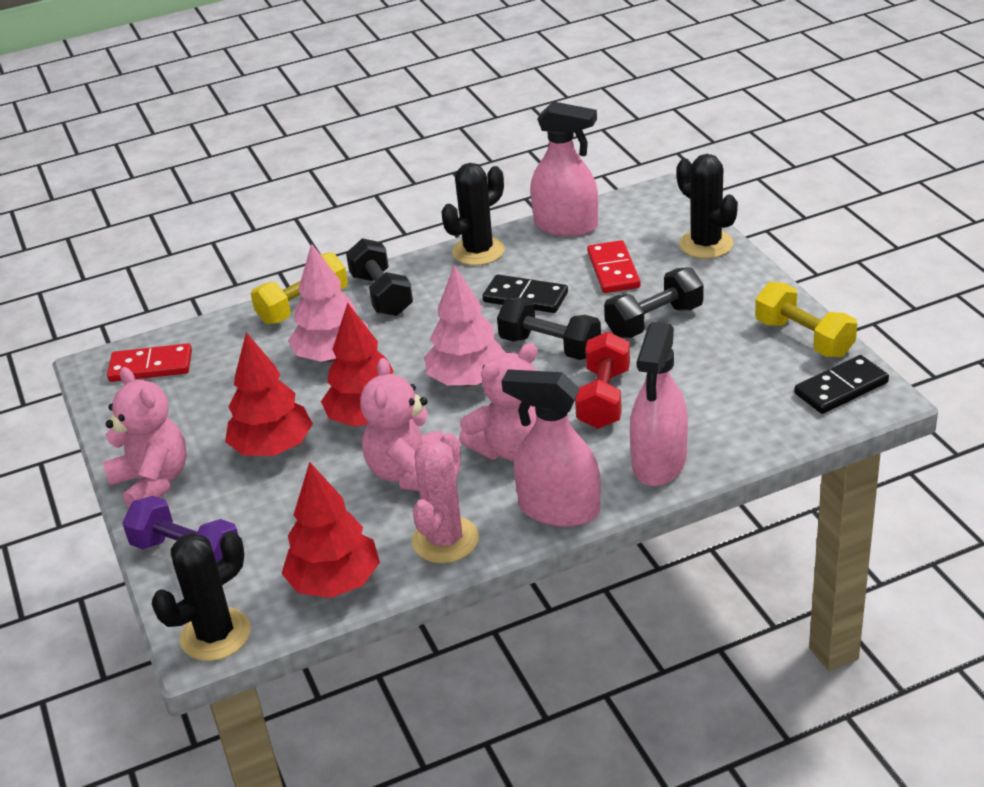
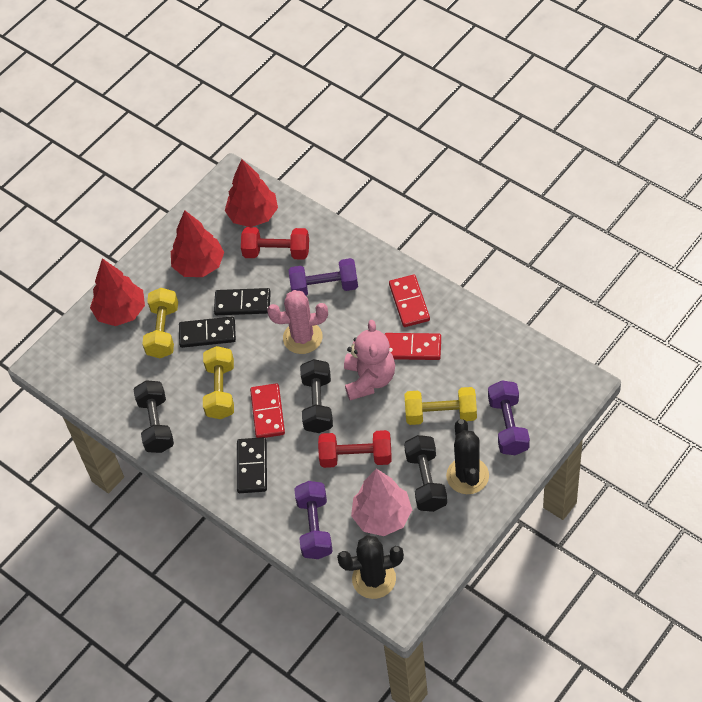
black cactus: [152,531,251,661] [441,163,505,266] [676,154,738,259] = 3 -> [337,535,404,599] [446,419,489,494] = 2
black domino: [483,274,568,313] [794,355,889,414] = 2 -> [179,317,236,348] [214,288,271,315] [237,437,267,493] = 3
pink spray bottle: [502,369,601,527] [530,101,598,236] [630,322,688,486] = 3 -> none = 0
pink teddy bear: [103,367,187,508] [360,358,443,491] [459,343,538,461] = 3 -> [344,320,395,400] = 1
pink tree: [288,243,368,362] [425,265,506,386] = 2 -> [351,469,412,536] = 1
purple dumbbell: [122,496,238,563] = 1 -> [289,258,358,296] [294,481,333,559] [488,380,530,455] = 3
red domino: [107,343,192,382] [587,240,641,293] = 2 -> [250,383,285,438] [385,333,441,360] [389,275,430,327] = 3
red dumbbell: [575,332,630,429] = 1 -> [241,227,309,260] [318,430,391,468] = 2
yellow dumbbell: [251,252,348,324] [755,282,857,357] = 2 -> [142,288,178,358] [203,346,234,419] [405,387,477,425] = 3

